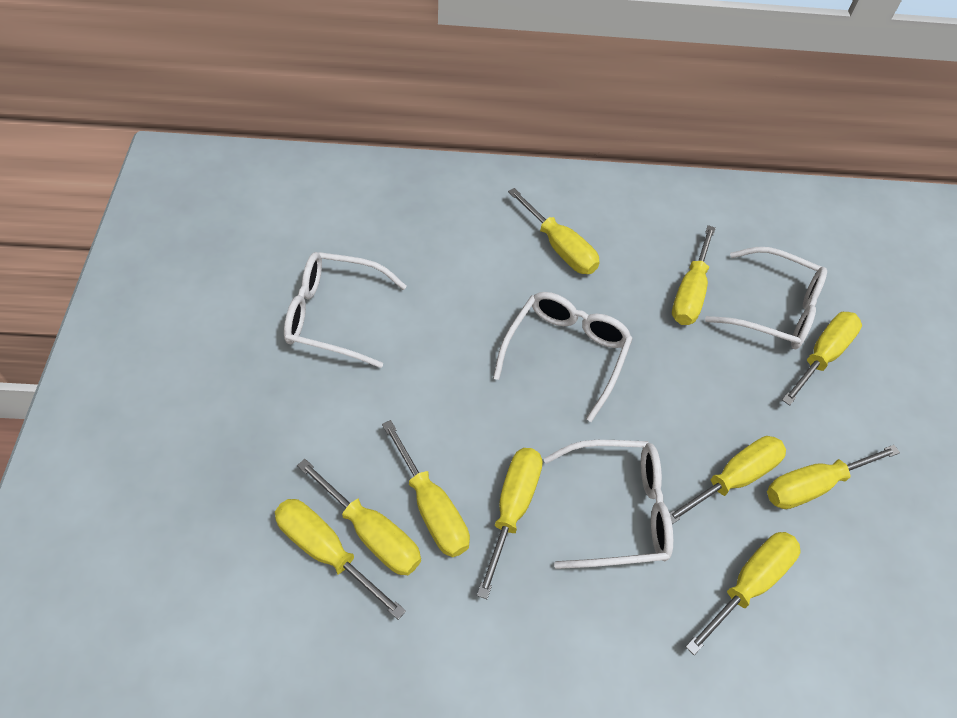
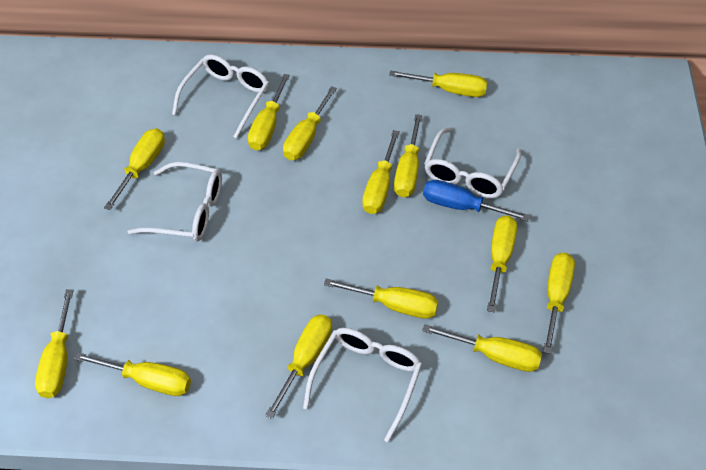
blue screwdriver: none = 0 -> [423,180,530,221] = 1
yellow screwdriver: [275,499,406,620] [297,459,421,575] [382,420,470,557] [477,448,543,599] [508,188,600,274] [670,436,786,524] [672,225,716,325] [685,532,801,655] [767,445,900,509] [782,312,862,406] = 10 -> [35,289,74,398] [74,352,191,396] [104,128,165,210] [248,74,290,150] [265,314,332,419] [283,86,337,160] [324,279,438,319] [362,130,400,214] [389,71,488,97] [394,114,422,197] [422,324,542,372] [487,215,517,312] [543,252,575,354] = 13

